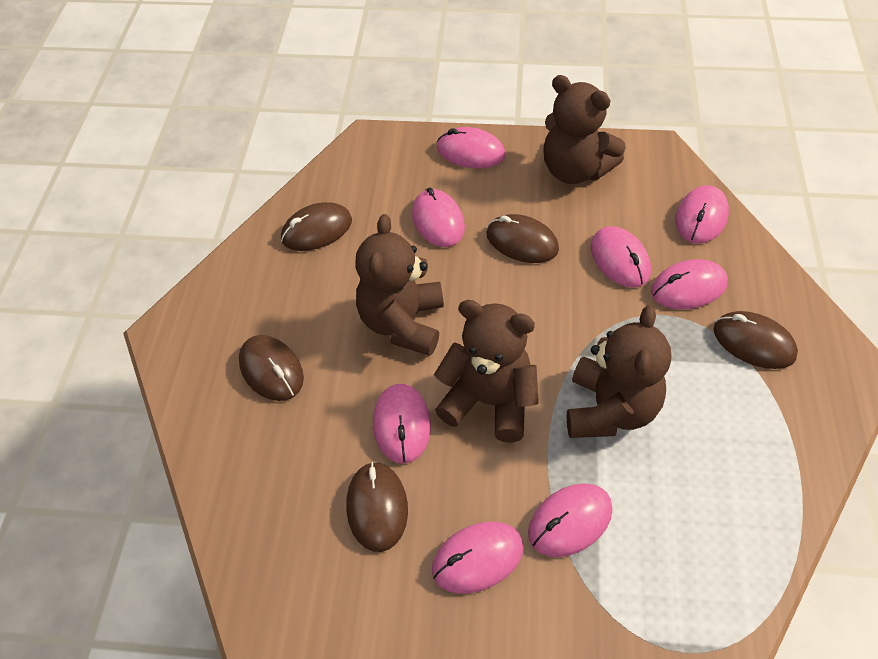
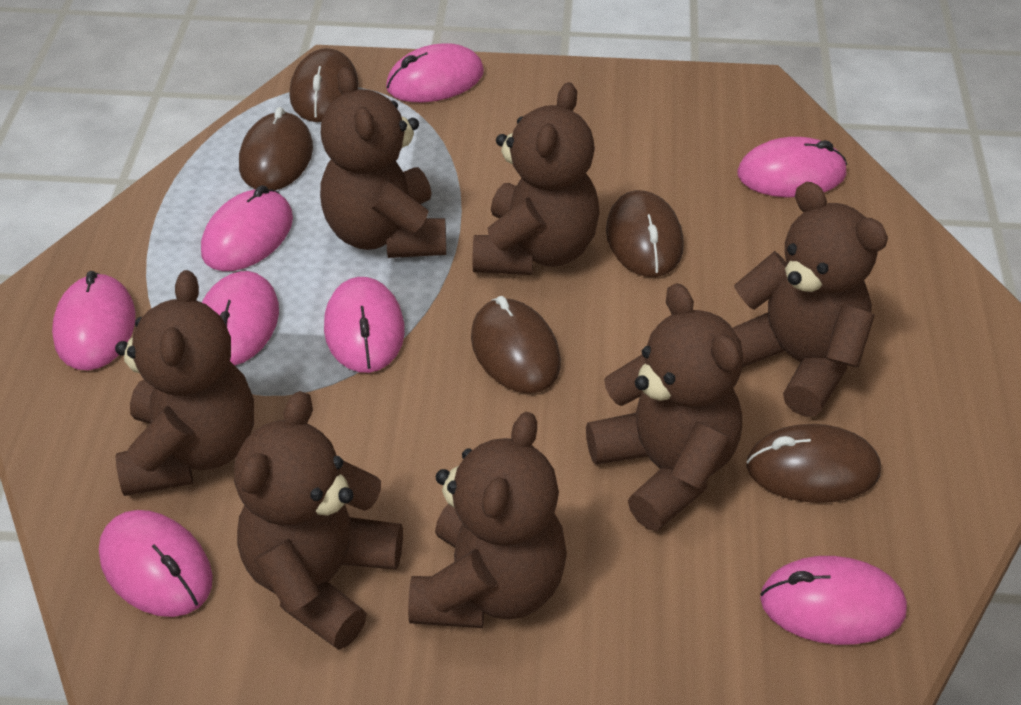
brown teddy bear: [355,214,444,356] [434,300,539,443] [543,75,626,184] [567,305,671,438] = 4 -> [115,270,254,496] [234,391,403,650] [320,67,446,258] [408,412,567,628] [473,82,600,275] [586,283,743,531] [733,182,888,417] = 7

